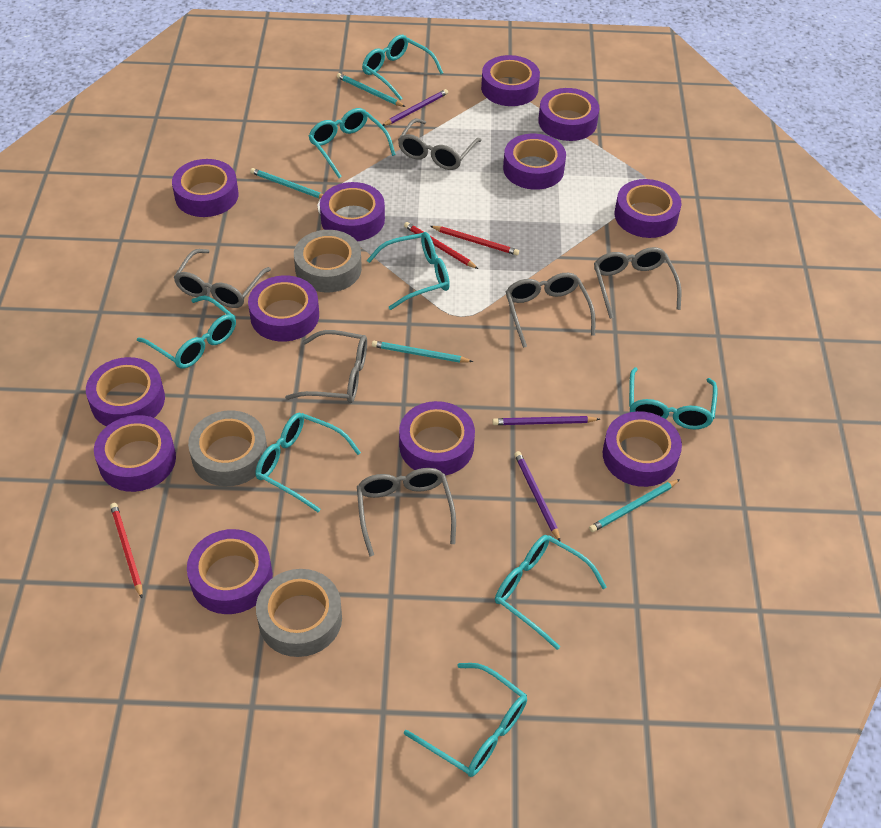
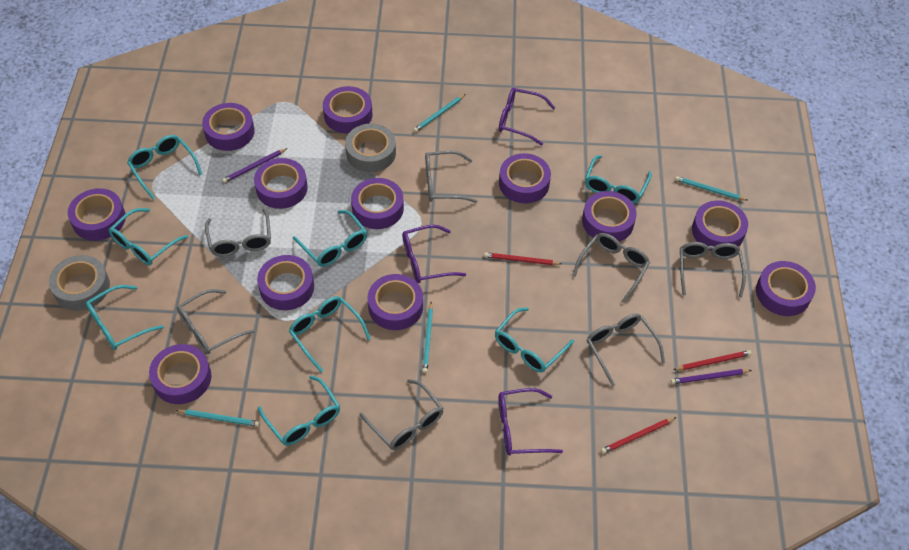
grey glasses: [174,249,271,308] [285,330,367,403] [357,468,456,557] [398,118,482,170] [505,273,596,348] [594,247,681,319] = 6 -> [177,289,255,354] [205,209,271,257] [359,379,443,450] [425,151,478,203] [572,233,650,303] [587,313,665,386] [680,242,746,298] = 7
grey tape: [188,410,267,486] [256,569,342,657] [294,230,362,293] = 3 -> [49,255,110,311] [345,124,396,172] = 2
purple glasses: none = 0 -> [402,225,466,283] [499,88,555,146] [499,388,563,455] = 3
purple pencil: [383,89,448,126] [492,416,600,425] [514,451,561,542] = 3 -> [222,148,287,183] [670,369,752,384] = 2

